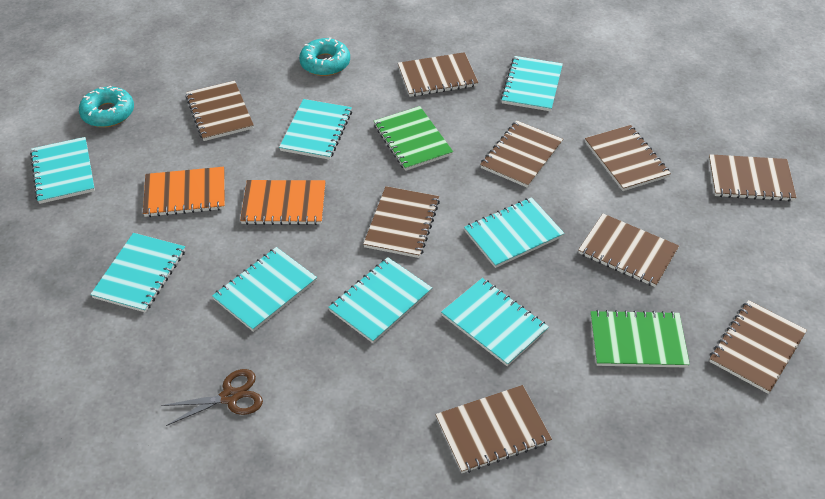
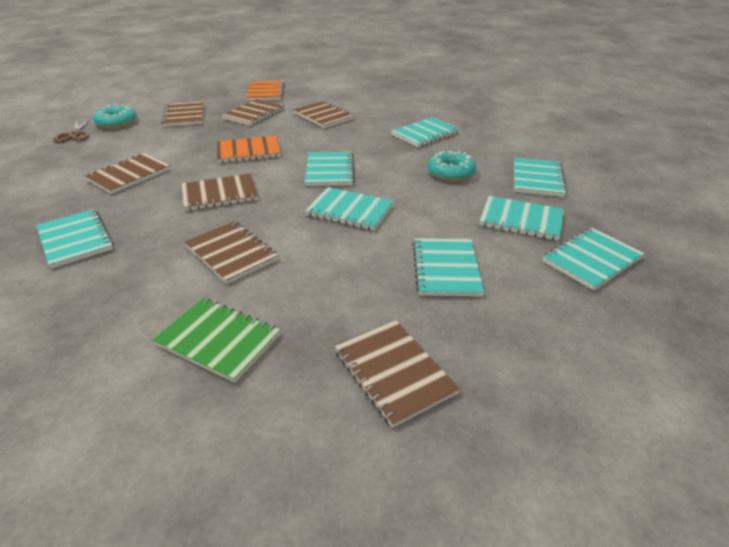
brown notebook: [185,81,254,141] [363,186,440,258] [398,52,478,97] [436,385,552,473] [480,120,563,188] [578,214,679,287] [585,125,671,191] [709,154,797,201] [709,300,807,394] = 9 -> [85,153,170,194] [161,101,204,127] [182,173,258,211] [184,221,279,284] [222,99,285,126] [293,101,355,128] [335,320,460,428] = 7
green notebook: [374,106,453,171] [590,310,690,368] = 2 -> [153,298,280,383] = 1

